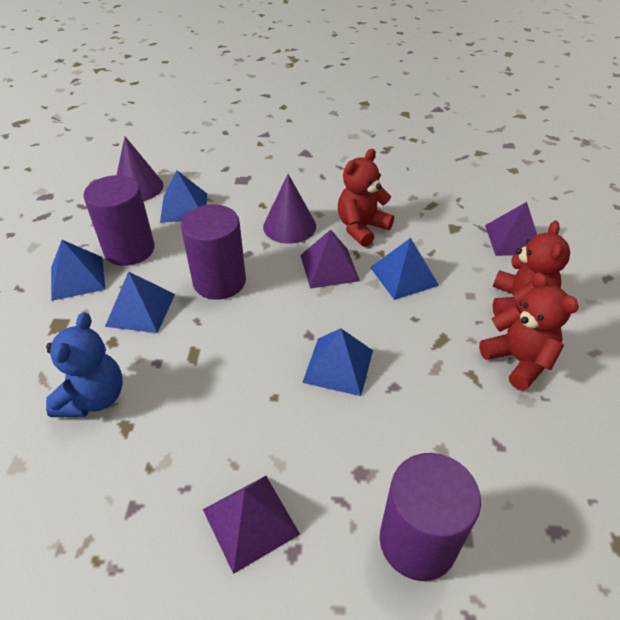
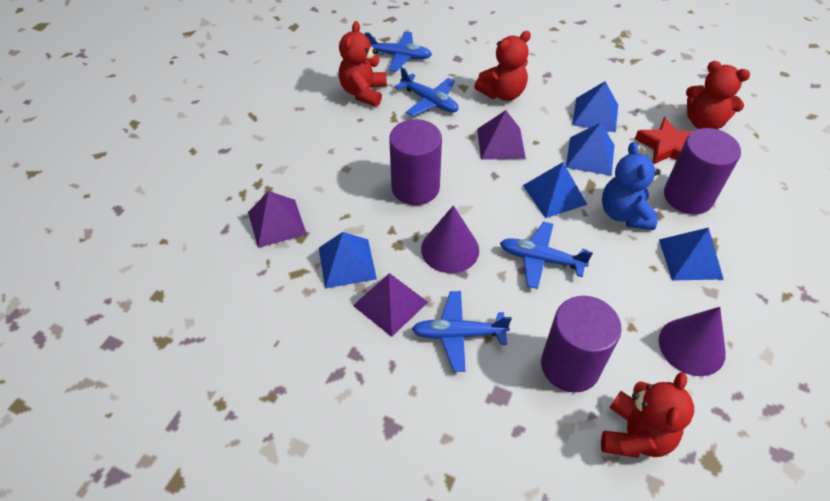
blue plane: none = 0 -> [365,31,432,72] [395,67,459,117] [412,291,512,372] [500,221,593,289] = 4
red star: none = 0 -> [635,117,693,164] = 1
red teddy bear: [338,149,394,247] [479,272,579,391] [493,221,570,316] = 3 -> [339,21,387,107] [474,31,531,101] [601,372,694,458] [686,61,750,129] = 4

